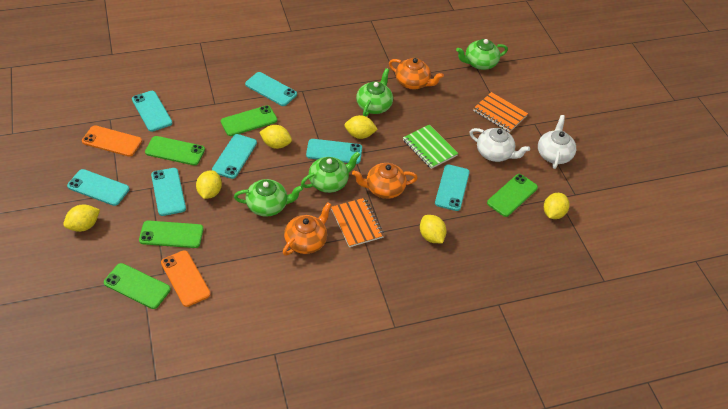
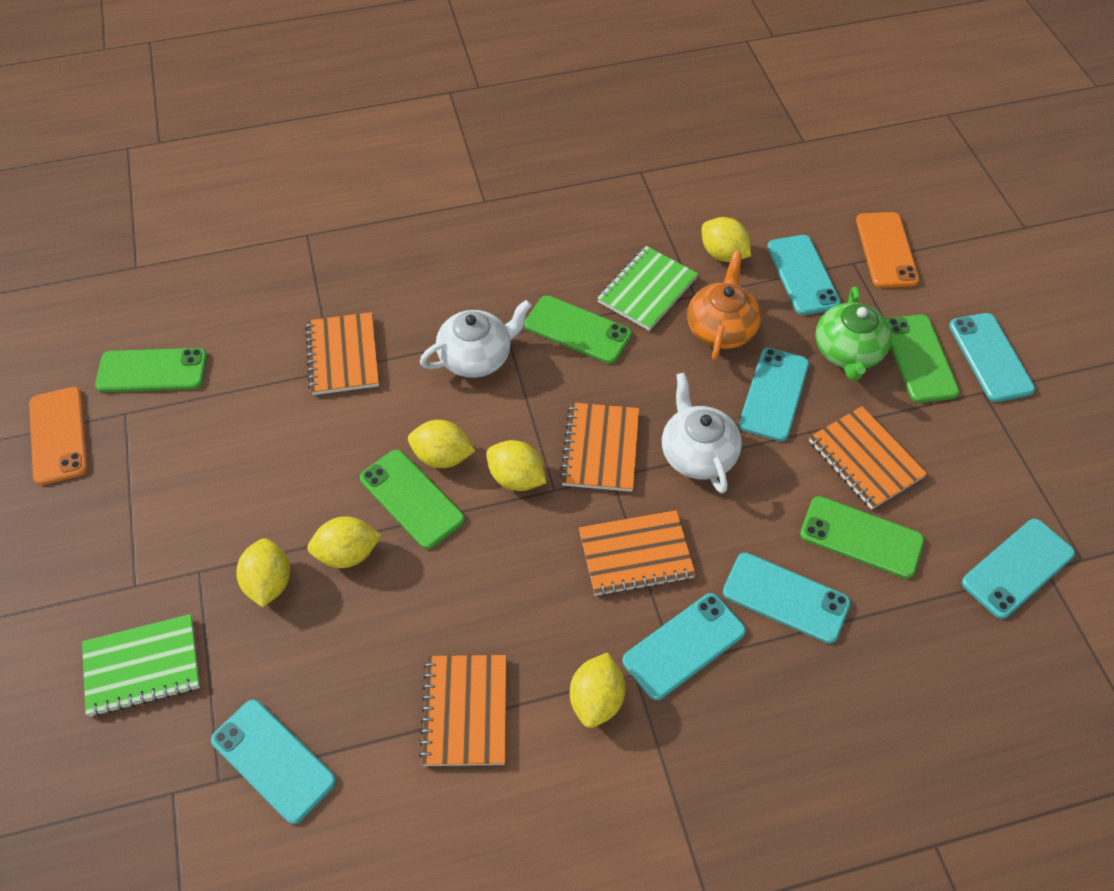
green notebook: [403,125,458,169] = 1 -> [82,614,200,717] [597,246,698,331] = 2
green teapot: [234,179,303,217] [301,151,360,193] [356,68,393,117] [456,39,508,70] = 4 -> [815,287,892,381] = 1
orange notebook: [331,198,384,247] [473,92,528,132] = 2 -> [305,312,379,395] [419,655,506,766] [560,402,639,492] [579,510,696,596] [809,406,927,510] = 5
orange teapot: [283,202,332,255] [352,163,418,199] [389,58,444,89] = 3 -> [687,251,761,360] = 1

